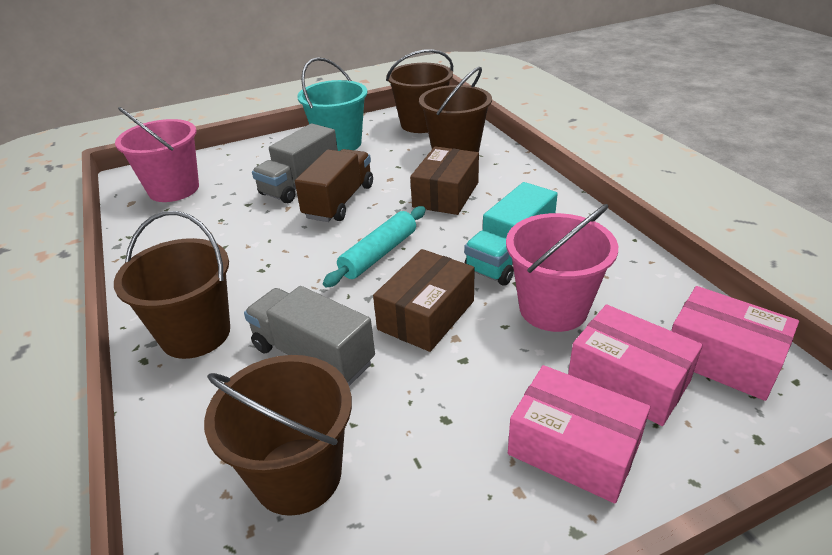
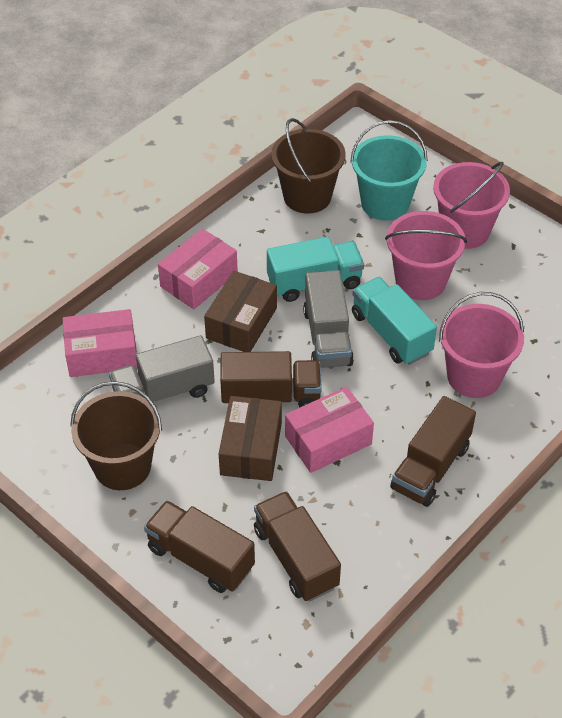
brown bucket: [114,211,230,359] [204,355,352,516] [386,49,453,133] [419,67,492,152] = 4 -> [70,381,162,490] [271,118,346,214] = 2
brown truck: [295,149,373,222] = 1 -> [144,500,255,593] [220,351,322,407] [254,491,341,601] [390,396,476,507] = 4
pink bucket: [115,107,199,202] [506,204,618,332] = 2 -> [385,211,467,300] [433,162,510,249] [439,292,524,398] = 3
turquoise rolling pin: [323,206,426,288] = 1 -> none = 0
turquoise truck: [464,182,558,285] = 1 -> [267,237,364,302] [352,277,437,365] = 2

